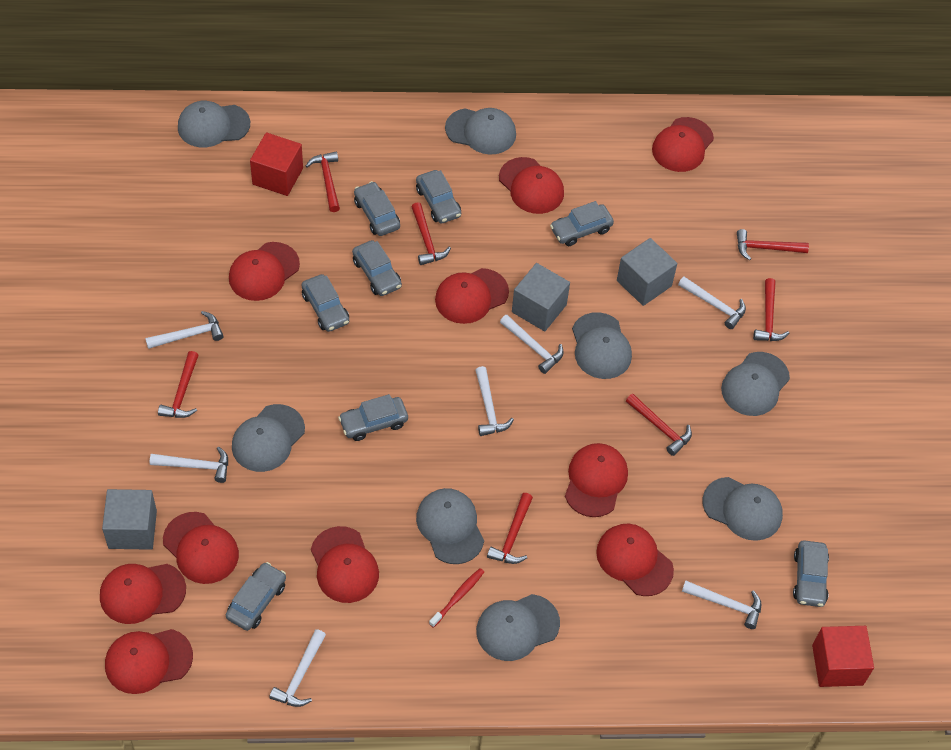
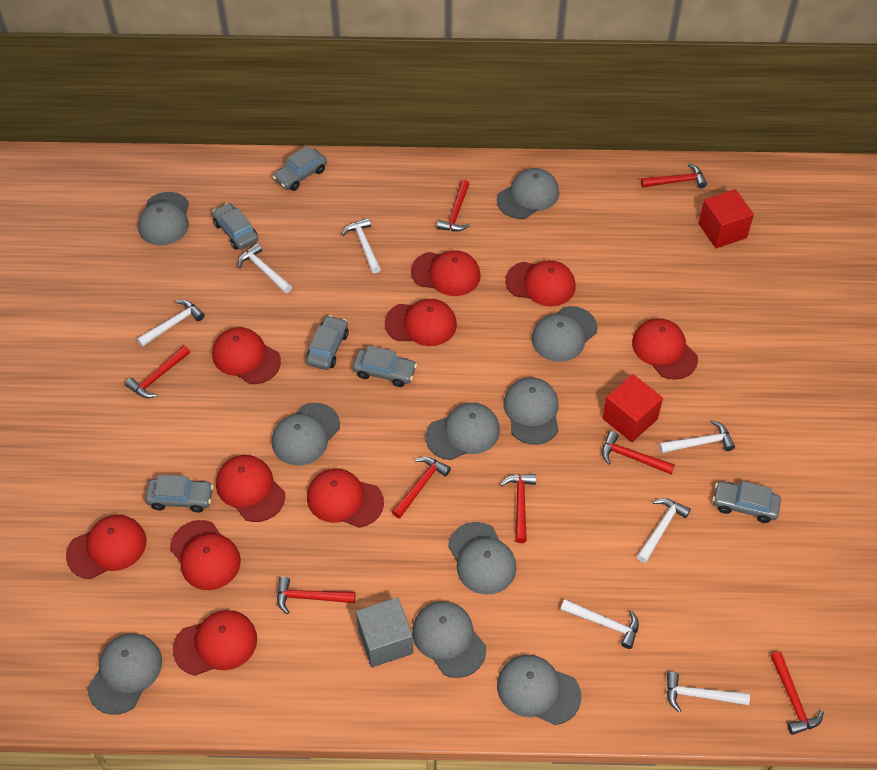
grey cap: [178,101,250,147] [232,404,305,472] [416,488,484,564] [445,108,516,154] [476,594,560,661] [572,312,632,379] [703,477,783,541] [721,352,790,416] = 8 -> [87,634,162,715] [138,192,189,245] [272,403,340,465] [412,601,486,678] [426,403,500,460] [448,522,516,595] [497,168,559,219] [497,655,581,725] [503,377,559,445] [532,306,597,362] = 10
grey car: [226,562,286,631] [301,274,349,332] [338,394,408,441] [352,240,402,296] [354,181,400,236] [416,170,461,223] [550,201,614,246] [793,540,829,607] = 8 -> [145,475,213,513] [212,203,258,250] [273,146,327,191] [306,315,349,370] [353,346,417,387] [713,481,781,523] = 6
grey cube: [102,489,157,550] [512,263,570,331] [617,238,677,306] = 3 -> [356,597,413,667] = 1
red hammer: [158,351,199,418] [306,152,340,212] [411,202,451,265] [487,493,533,564] [626,394,692,456] [737,229,809,260] [753,278,789,341] = 7 -> [125,345,190,398] [277,577,355,614] [392,457,451,518] [437,180,469,231] [500,474,536,543] [602,431,675,474] [641,164,707,188] [771,652,824,735] = 8
red toothbrush: [429,568,484,628] = 1 -> none = 0

